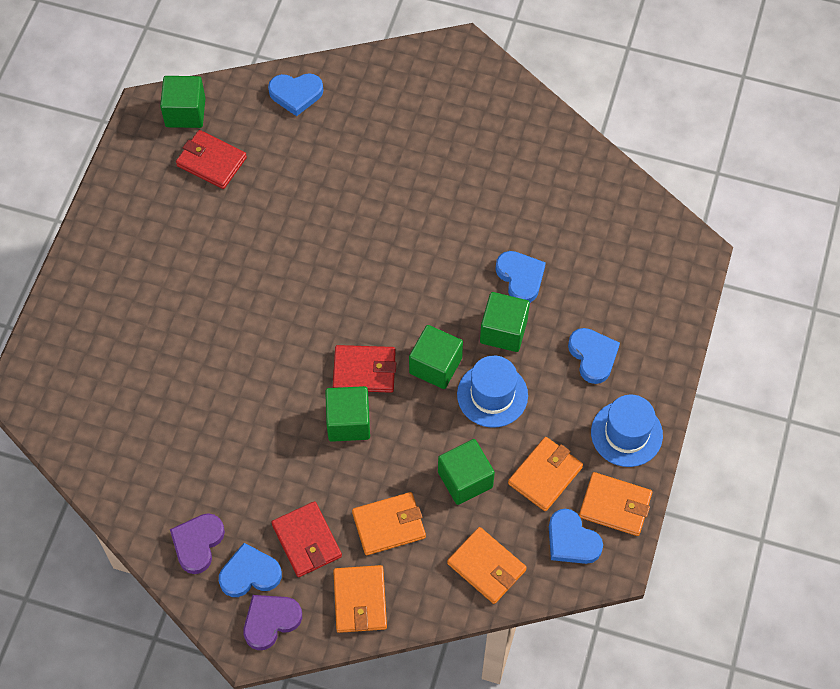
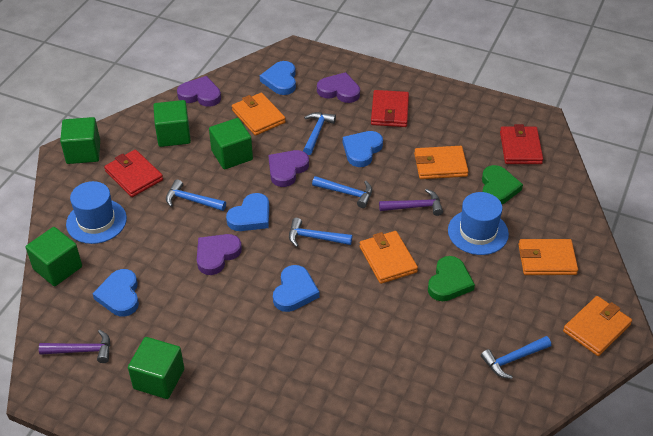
blue hammer: none = 0 -> [166,179,226,211] [289,218,352,247] [303,112,336,155] [312,176,372,208] [481,336,551,379] = 5
green heart: none = 0 -> [428,256,475,301] [482,165,523,204] = 2
purple hammer: none = 0 -> [39,329,110,363] [379,189,443,216] = 2
purple heart: [170,513,225,574] [244,595,302,650] = 2 -> [177,76,221,107] [197,234,242,275] [268,150,309,187] [317,72,360,103] = 4

